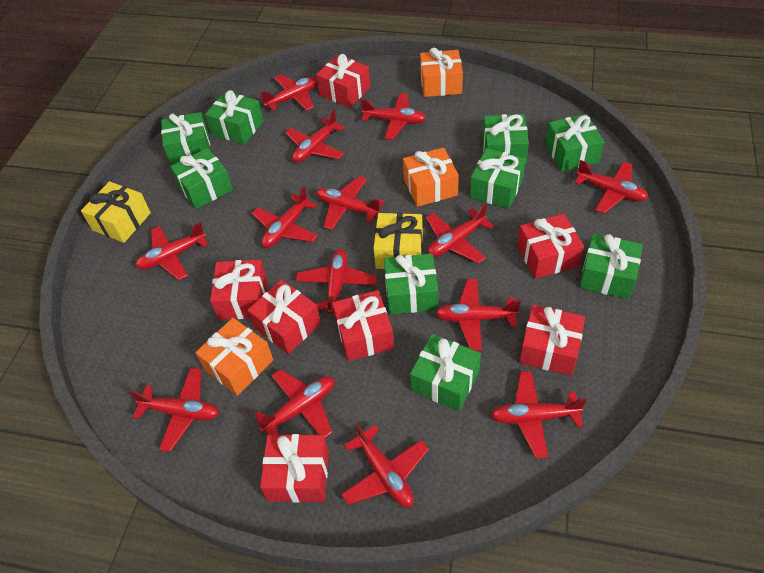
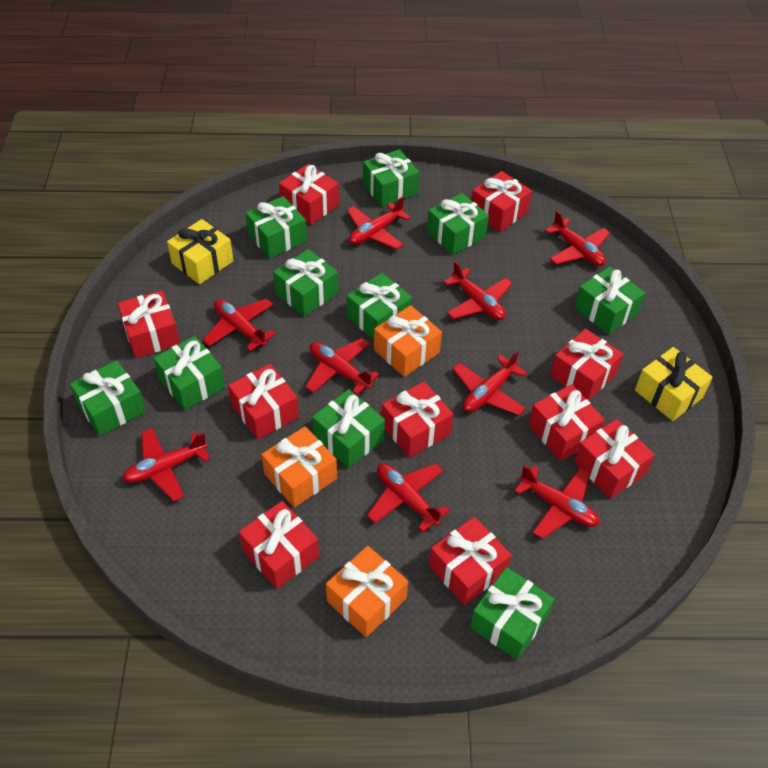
green gift: [161,112,210,165] [170,148,233,209] [205,90,263,145] [384,253,438,315] [410,334,481,411] [470,148,526,209] [483,114,529,164] [545,114,604,172] [579,233,643,299] = 9 -> [70,360,146,436] [154,336,225,410] [245,196,307,259] [273,249,338,316] [312,389,385,468] [347,273,412,339] [363,149,419,207] [427,193,489,255] [470,567,554,660] [574,267,645,335] = 10
red gift: [210,260,267,320] [248,280,321,354] [260,434,329,503] [316,54,370,108] [332,290,394,361] [517,214,584,279] [519,305,585,376] = 7 -> [117,290,180,358] [228,364,299,440] [239,501,319,589] [279,164,339,225] [381,381,453,458] [429,517,511,605] [472,171,532,232] [528,384,605,461] [550,329,623,401] [574,419,655,499] = 10
red plane: [129,368,219,452] [135,222,208,280] [252,186,318,248] [254,369,334,438] [260,74,318,111] [285,110,345,162] [296,249,377,314] [316,176,384,230] [341,423,429,507] [361,93,426,140] [426,204,494,264] [435,279,521,351] [491,371,587,458] [574,160,648,214] = 14 -> [122,428,210,501] [203,299,276,351] [305,338,379,395] [347,196,411,250] [367,464,450,532] [444,261,512,320] [452,350,527,415] [514,465,599,539] [545,210,610,266] = 9

